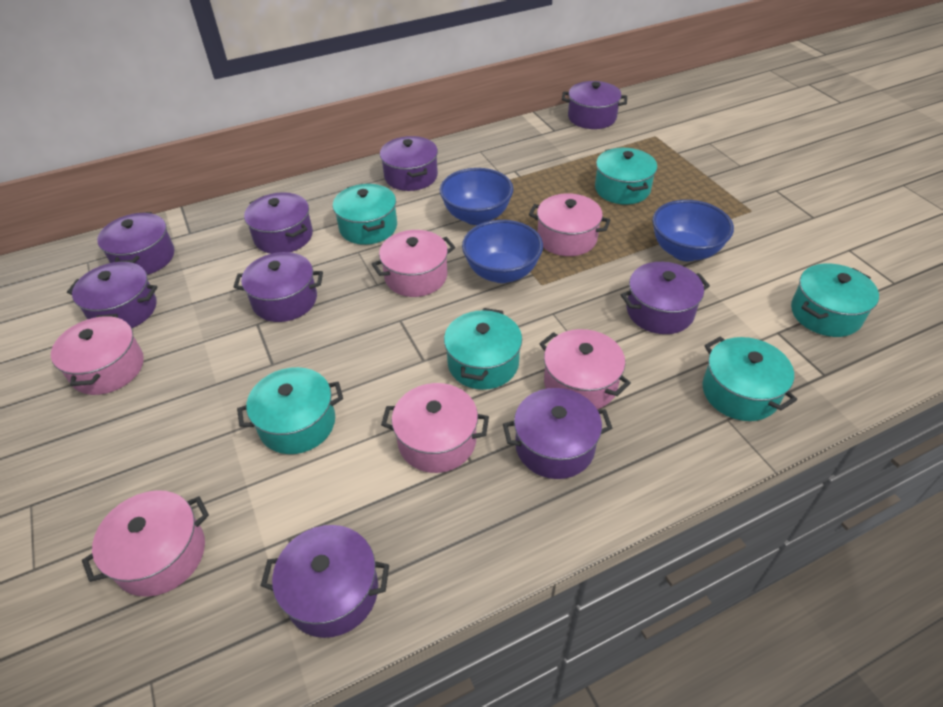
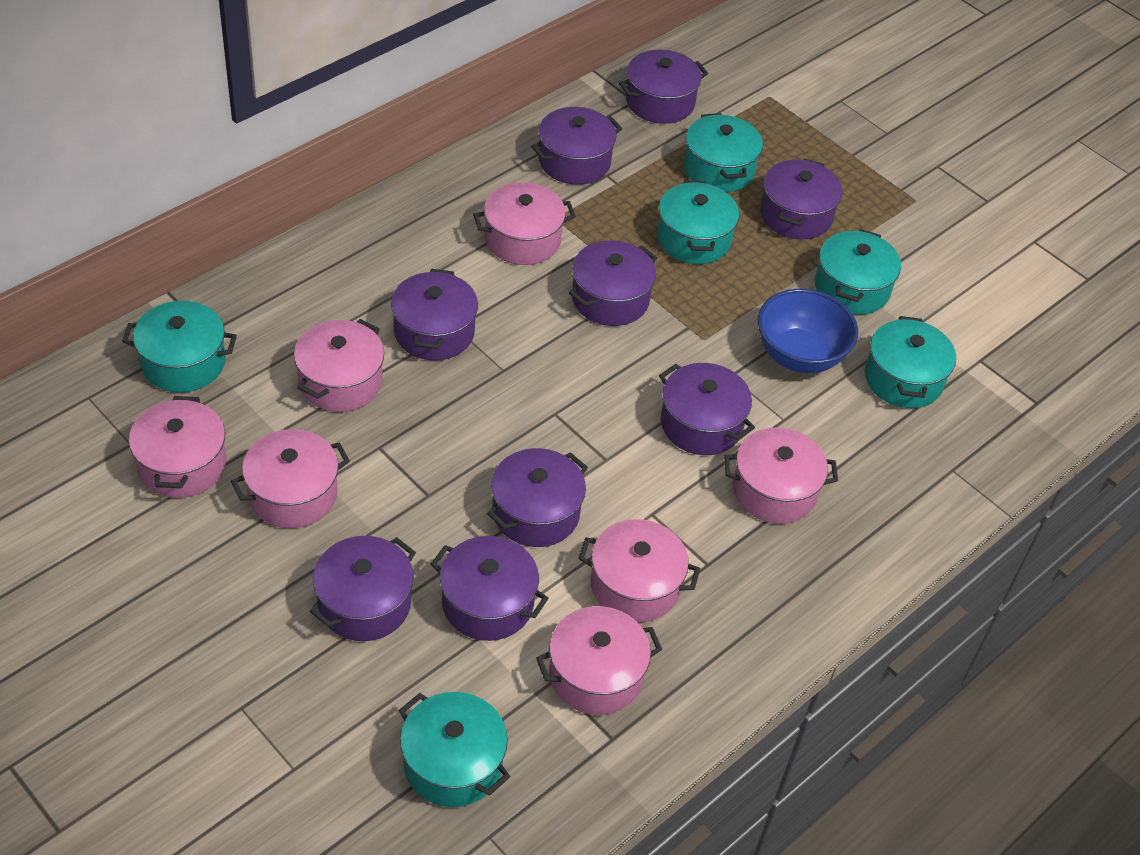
blue bowl: [440,168,513,225] [462,220,543,283] [652,200,734,261] = 3 -> [758,289,858,373] = 1
pink pot: [51,314,144,395] [82,490,209,597] [372,230,455,297] [381,383,489,473] [529,193,611,256] [539,329,631,409] = 6 -> [129,396,226,498] [231,429,350,528] [294,319,384,412] [473,182,576,265] [536,606,662,715] [579,519,700,622] [724,428,838,524] = 7

